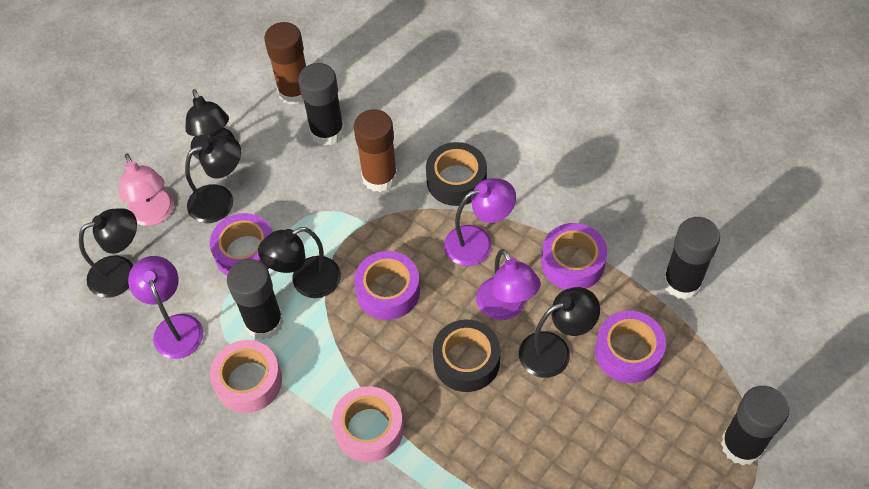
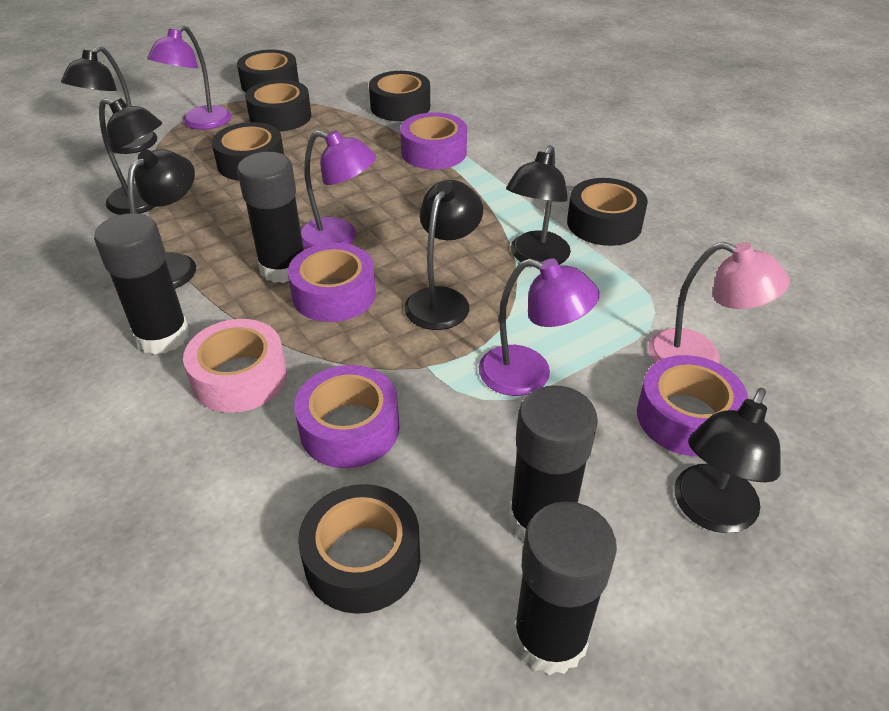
black lamp: [79,208,137,298] [185,89,234,160] [185,135,241,223] [258,227,341,298] [519,287,600,378] = 5 -> [61,46,157,154] [99,98,162,215] [127,149,196,289] [404,180,483,330] [506,145,571,265] [674,388,781,533] = 6
black tape: [426,142,487,206] [433,319,501,392] = 2 -> [212,122,284,181] [237,50,299,93] [245,80,311,132] [298,484,420,614] [369,71,430,121] [567,178,648,246] = 6
brown glue stick: [264,22,306,105] [354,109,398,192] = 2 -> none = 0
pink tape: [210,340,282,413] [332,386,404,462] = 2 -> [183,319,287,413] = 1

